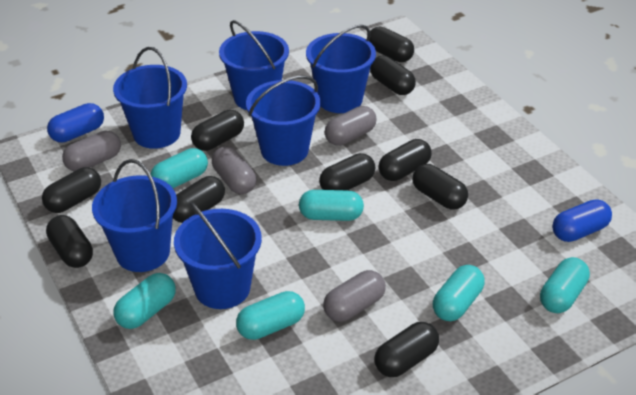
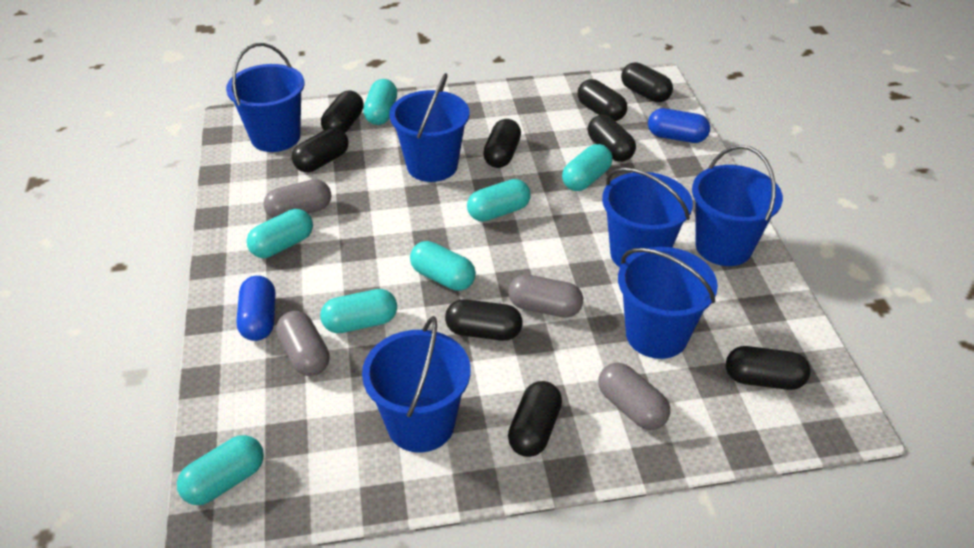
black capsule: [42,167,101,213] [46,215,93,268] [173,176,225,223] [191,110,244,151] [319,153,375,190] [369,27,414,62] [370,56,416,95] [374,322,439,377] [379,139,431,181] [412,164,468,210] = 10 -> [292,128,349,172] [321,91,364,133] [445,299,523,341] [483,119,521,168] [508,381,562,457] [577,79,627,121] [588,115,636,162] [621,62,673,102] [726,346,810,390] = 9
turquoise capsule: [113,273,176,329] [151,148,208,188] [236,291,305,340] [299,190,364,221] [433,265,485,321] [540,257,590,313] = 6 -> [177,435,264,505] [247,209,313,258] [320,289,397,333] [363,79,397,125] [410,241,476,291] [467,179,531,222] [562,144,613,191] = 7

